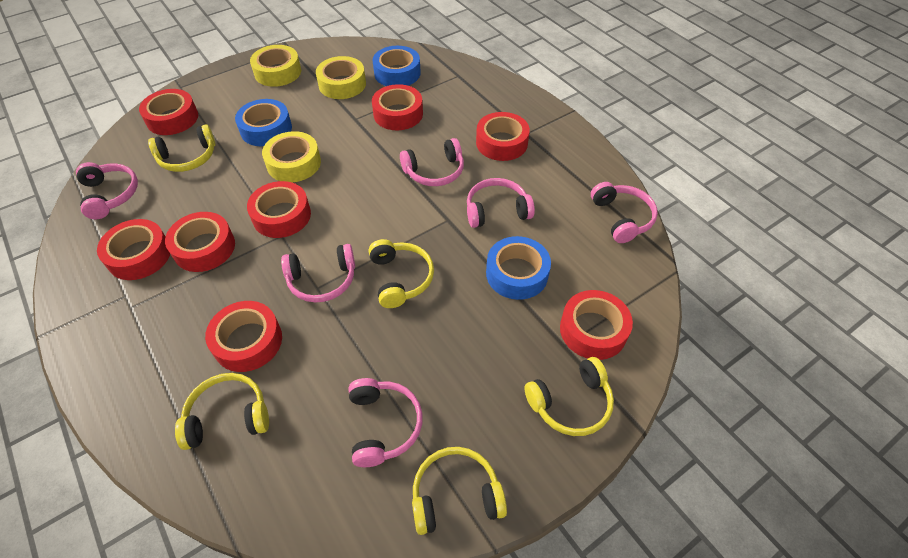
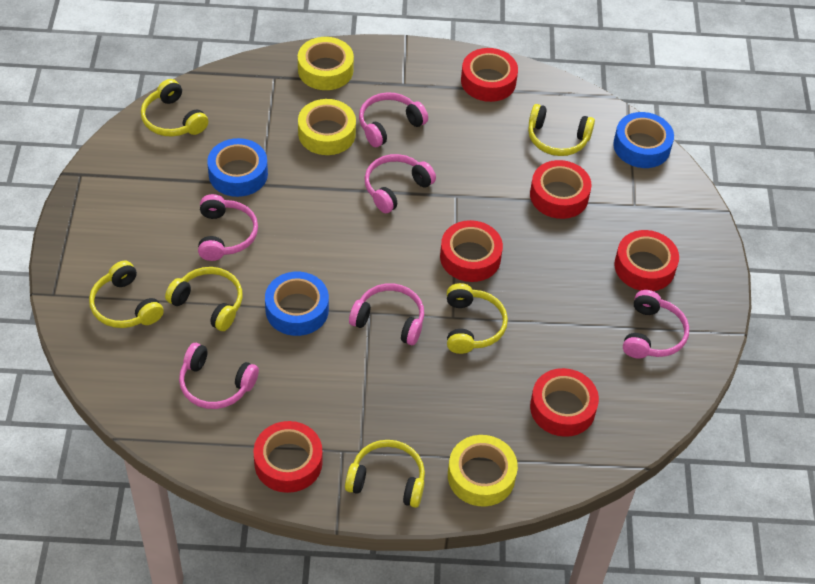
red tape: [97,219,170,280] [139,89,198,135] [165,212,235,272] [205,301,282,372] [247,181,311,238] [372,84,423,130] [476,112,530,161] [560,290,633,360] = 8 -> [253,421,323,493] [440,220,503,282] [461,48,518,102] [530,160,592,219] [530,368,599,437] [614,230,679,291] = 6
yellow headphones: [148,125,216,172] [175,373,269,450] [369,239,434,308] [412,447,507,535] [524,357,614,436] = 5 -> [89,261,164,328] [141,79,208,137] [165,267,243,331] [345,440,425,508] [447,283,508,354] [528,104,595,156] = 6

